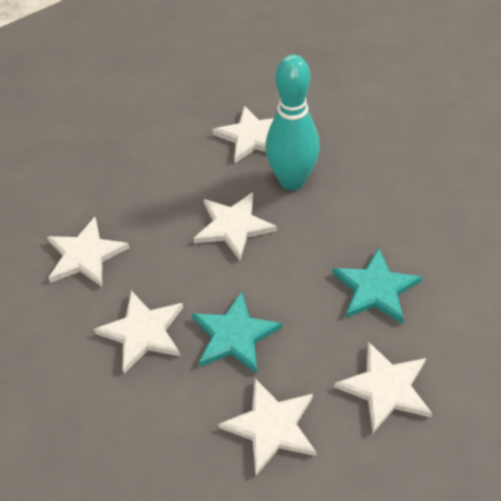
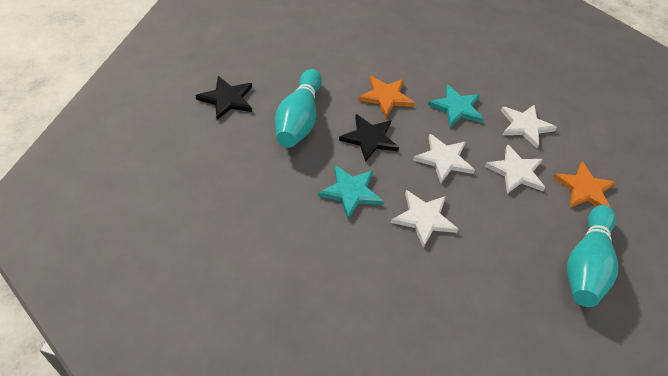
black star: none = 0 -> [195,76,252,120] [339,114,399,162] = 2
orange star: none = 0 -> [358,76,415,118] [553,161,616,208] = 2
turquoise bowling pin: [265,55,320,190] = 1 -> [275,69,322,148] [567,205,618,307] = 2
white star: [47,217,130,287] [94,291,183,373] [193,192,277,261] [212,106,274,163] [218,379,316,475] [334,341,432,434] = 6 -> [391,190,459,248] [413,134,475,183] [485,145,545,194] [501,105,557,148] = 4

